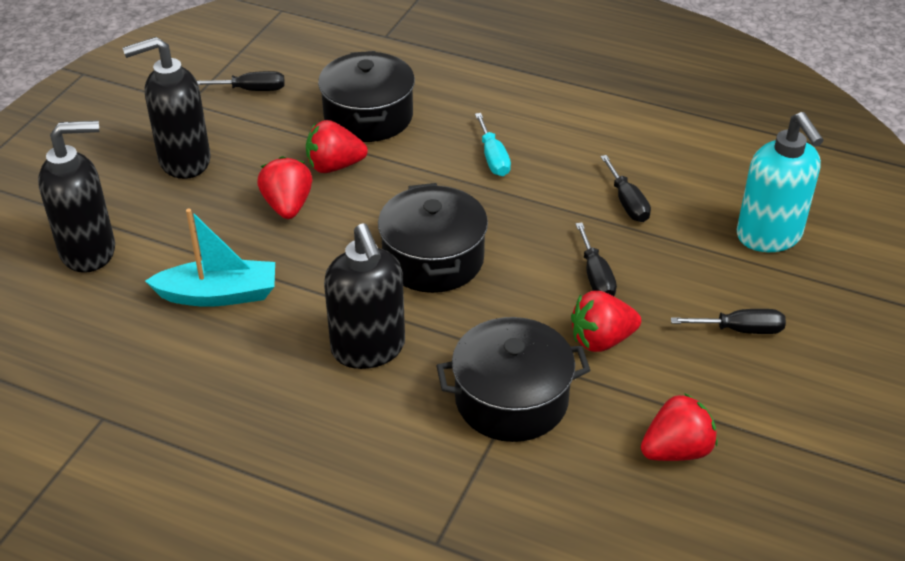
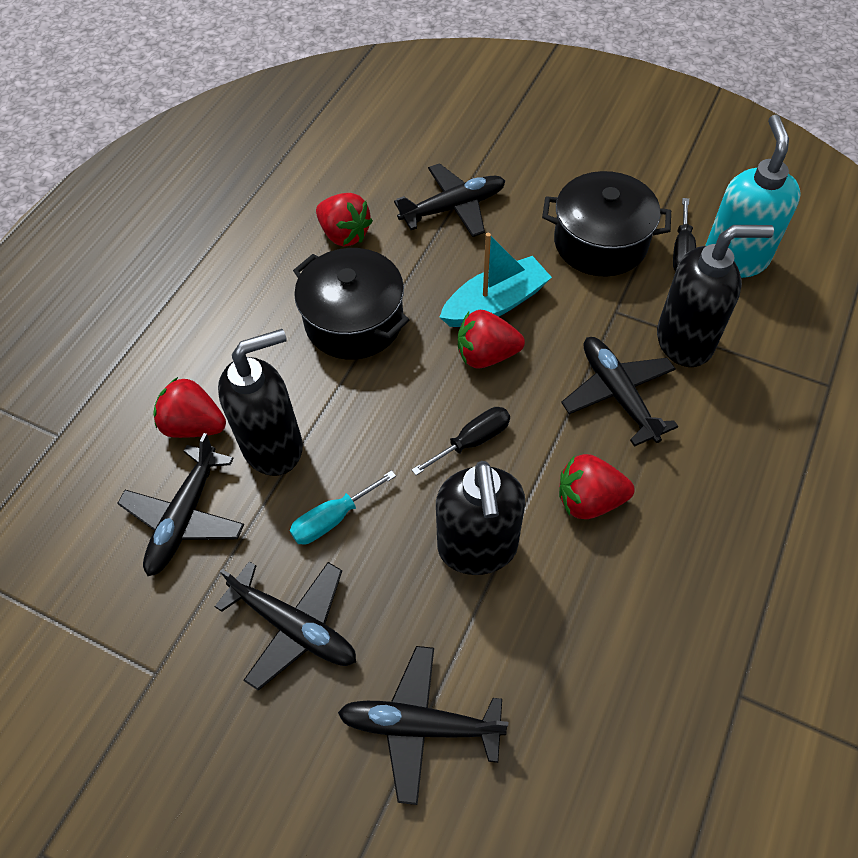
black plane: none = 0 -> [117,433,244,576] [215,561,356,691] [338,646,508,805] [394,163,505,237] [561,337,678,447] = 5
black pot: [318,51,415,142] [378,183,488,293] [436,317,590,442] = 3 -> [293,248,409,360] [542,171,671,276] = 2
black screwdriver: [197,71,285,91] [576,222,617,296] [600,155,651,222] [671,309,786,334] = 4 -> [412,407,510,475] [673,198,696,271] = 2

